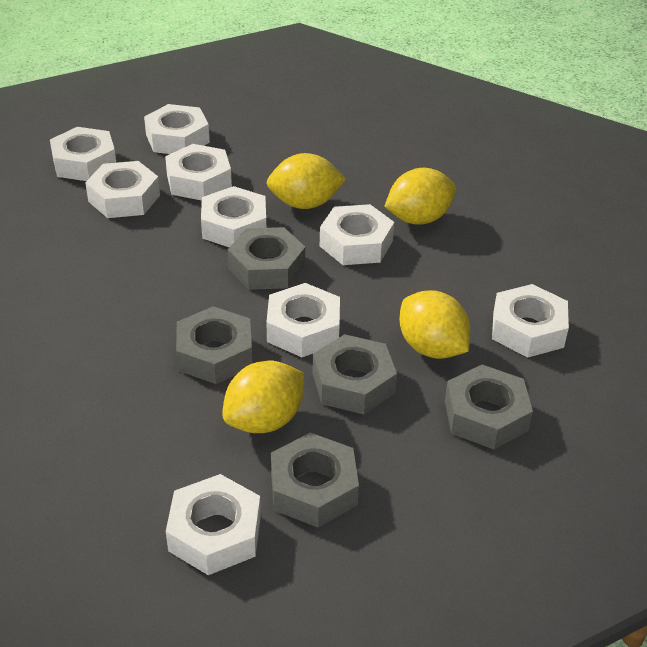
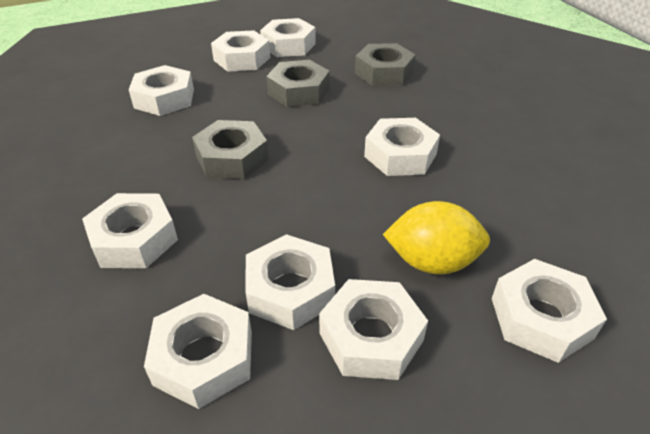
grey nut: [176,306,252,384] [228,227,305,290] [271,433,359,527] [312,334,397,414] [445,365,533,449] = 5 -> [192,120,269,179] [267,60,330,107] [355,43,416,86] = 3
yellow lemon: [222,361,304,433] [267,153,346,209] [384,168,456,225] [399,290,470,359] = 4 -> [383,201,490,275] = 1

